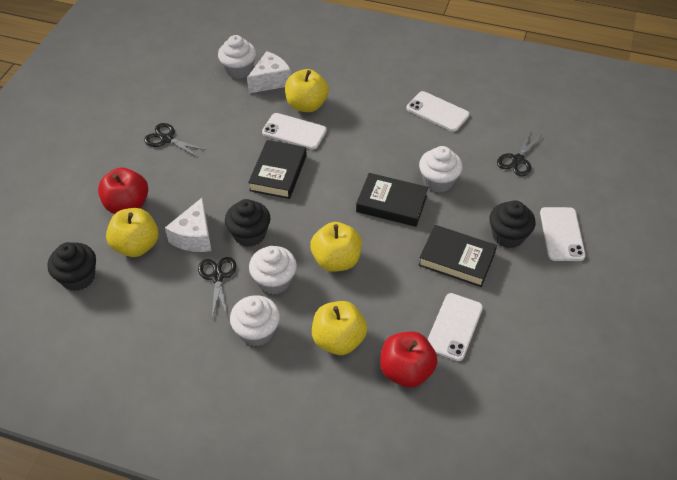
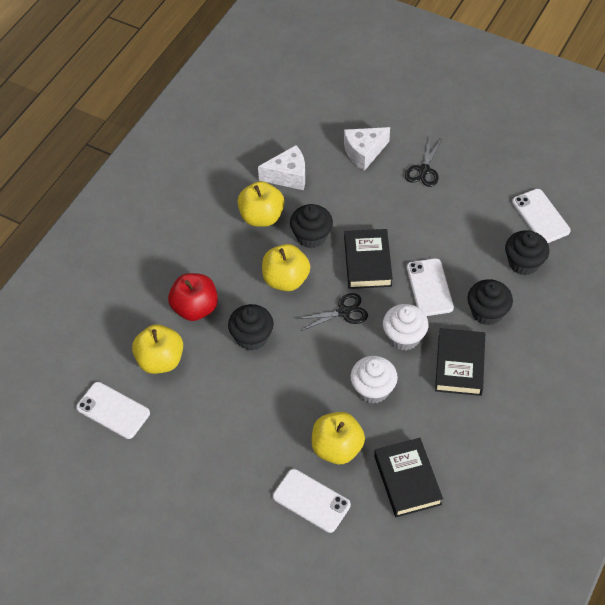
black cupcake: [48,242,96,291] [225,199,270,247] [489,200,535,248] = 3 -> [228,304,274,351] [290,204,333,248] [467,279,513,325] [505,230,549,275] = 4
black scissors: [144,123,206,158] [198,257,236,318] [497,132,543,176] = 3 -> [297,293,368,331] [405,137,442,187] = 2
red apple: [98,167,148,214] [380,332,438,388] = 2 -> [168,273,218,321] = 1
white cupcake: [218,35,256,79] [230,295,280,346] [249,246,297,295] [419,146,463,193] = 4 -> [350,356,398,404] [383,304,428,350] = 2

